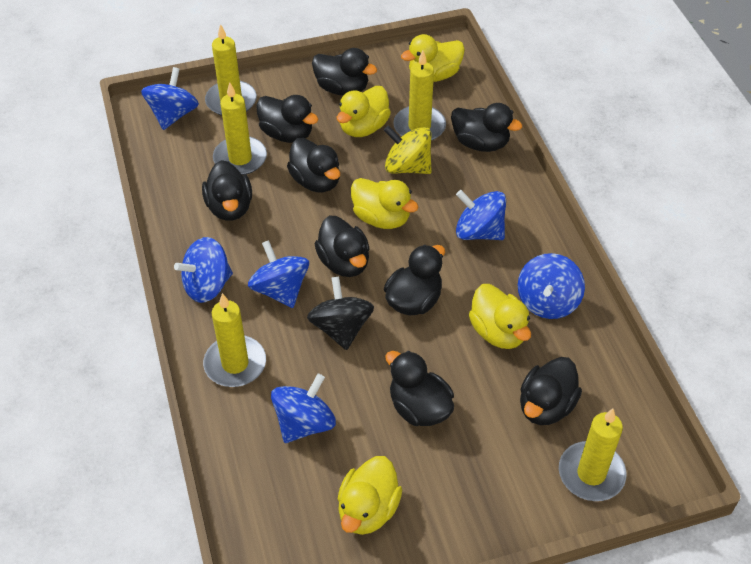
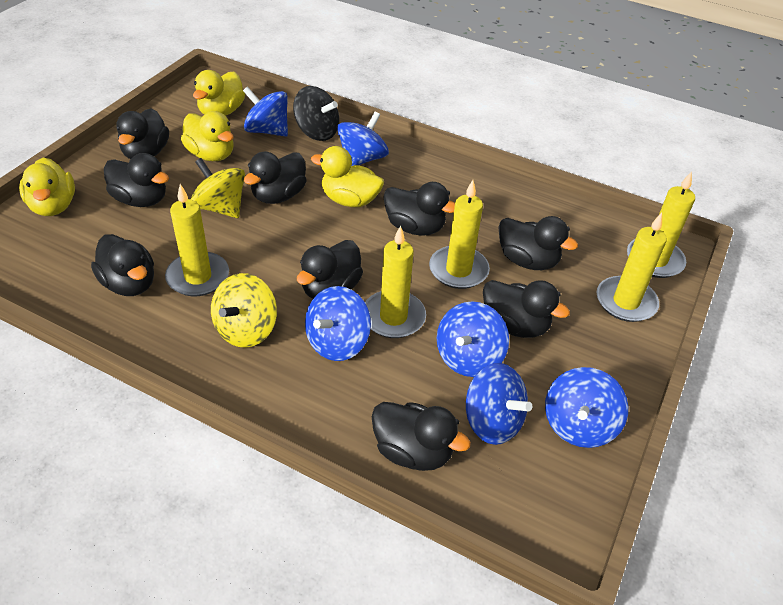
yellow duck: [337,86,391,137] [338,456,402,535] [351,178,419,229] [401,34,465,82] [469,284,531,349] = 5 -> [19,158,75,216] [181,111,234,161] [193,70,245,116] [311,146,384,207] = 4
yellow spinning top: [384,125,432,174] = 1 -> [191,158,245,218] [211,273,277,348] = 2

